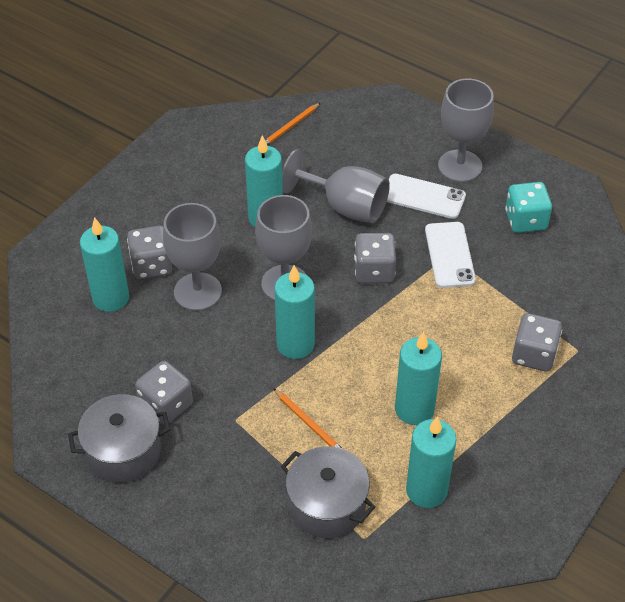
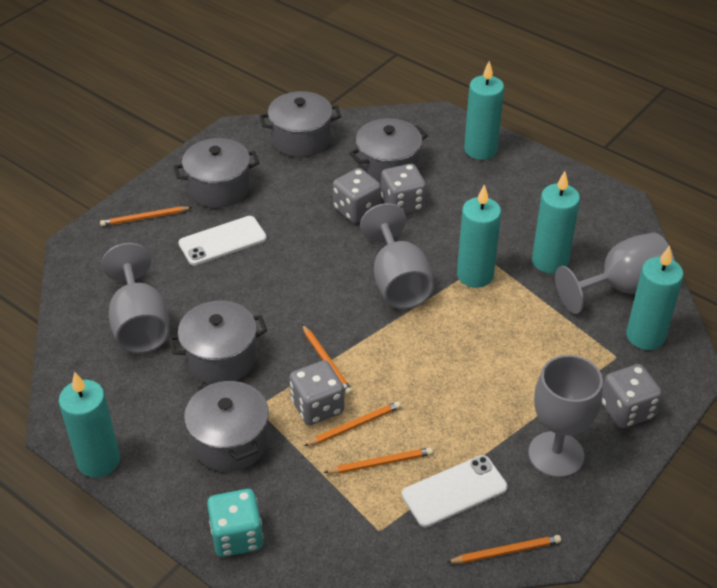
grey pot: [68,394,170,483] [281,446,375,538] = 2 -> [168,301,267,383] [174,138,259,208] [184,379,269,472] [260,91,341,157] [349,118,428,185] = 5
orange pencil: [265,103,320,146] [273,388,343,449] = 2 -> [100,207,192,226] [302,324,353,395] [304,401,401,446] [324,447,433,474] [446,535,561,563] = 5

